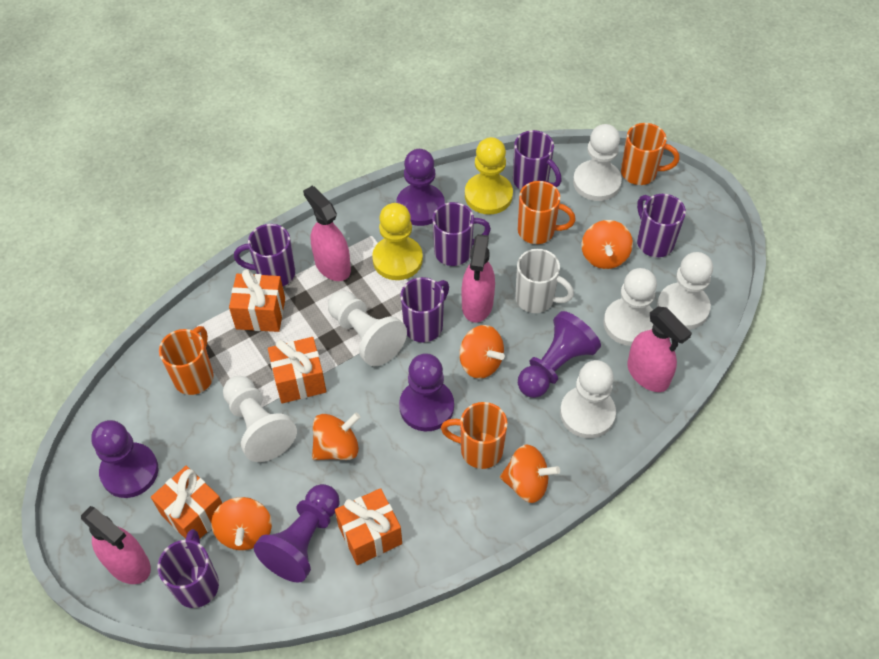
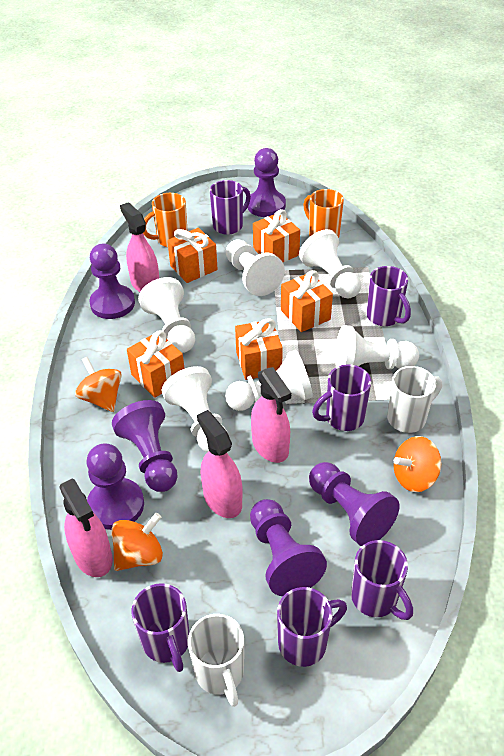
orange gift: [151,466,222,541] [229,269,285,332] [268,337,326,404] [335,488,402,565] = 4 -> [127,330,184,398] [167,228,218,283] [235,318,283,380] [253,209,300,262] [281,270,333,332] = 5
orange mug: [159,326,214,395] [441,402,508,469] [518,181,576,244] [621,123,679,185] = 4 -> [143,193,187,247] [303,189,344,238] = 2
orange spinning top: [211,497,272,550] [312,413,361,460] [459,325,505,379] [500,444,560,503] [582,220,633,269] = 5 -> [75,357,122,412] [111,513,163,571] [393,436,441,492] = 3
purple pawn: [91,420,158,498] [254,484,340,583] [396,149,445,226] [399,353,454,431] [518,311,601,398] = 5 -> [87,443,144,530] [89,243,135,319] [112,400,177,492] [248,148,286,217] [250,499,327,596] [309,462,399,546] = 6
white mug: [515,249,574,313] = 1 -> [188,614,244,707] [387,366,442,433] = 2
yellow pawn: [372,203,423,280] [465,137,513,214] = 2 -> none = 0

